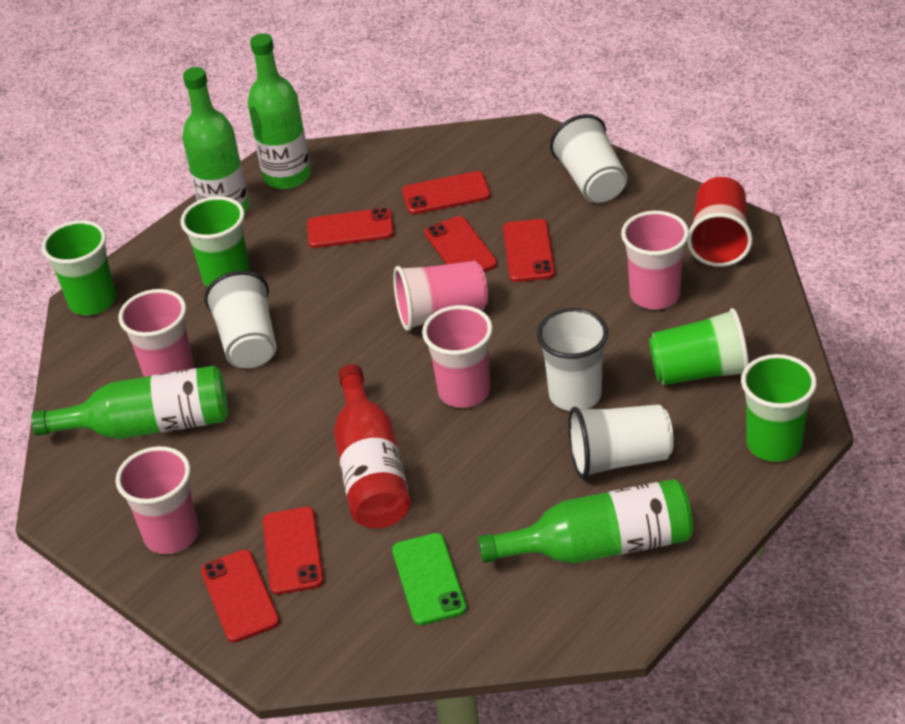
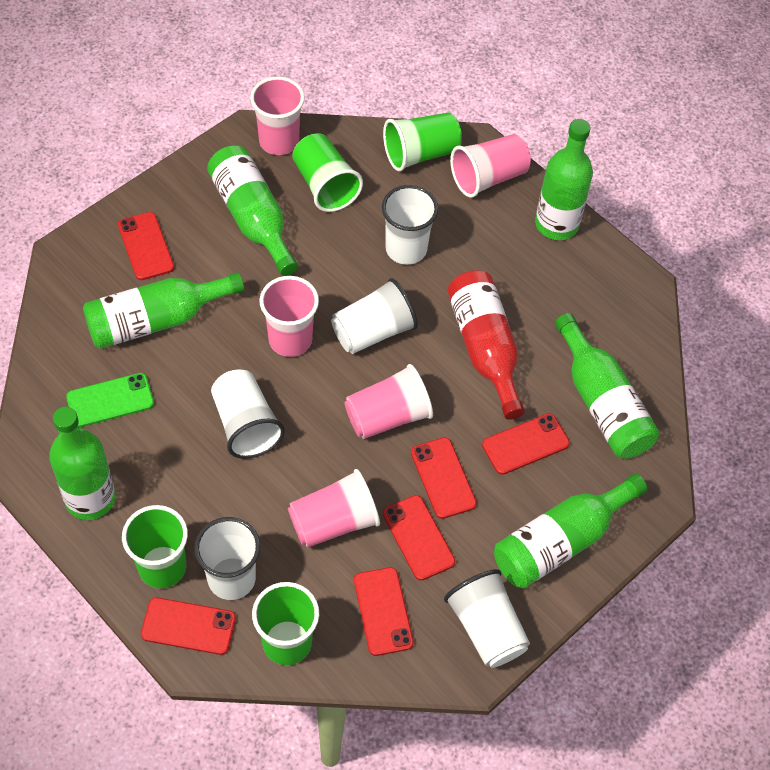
green bottle: [31,366,228,439] [182,67,249,213] [248,33,311,189] [478,479,693,563] = 4 -> [49,407,116,520] [83,272,244,349] [207,146,298,276] [494,474,647,588] [535,119,593,240] [555,313,659,459] = 6
red cup: [687,177,753,267] = 1 -> none = 0
white cup: [204,271,277,368] [537,308,608,411] [550,114,627,203] [568,404,674,479] = 4 -> [194,517,260,600] [211,370,285,459] [331,278,418,354] [382,185,438,265] [444,569,530,668] = 5

